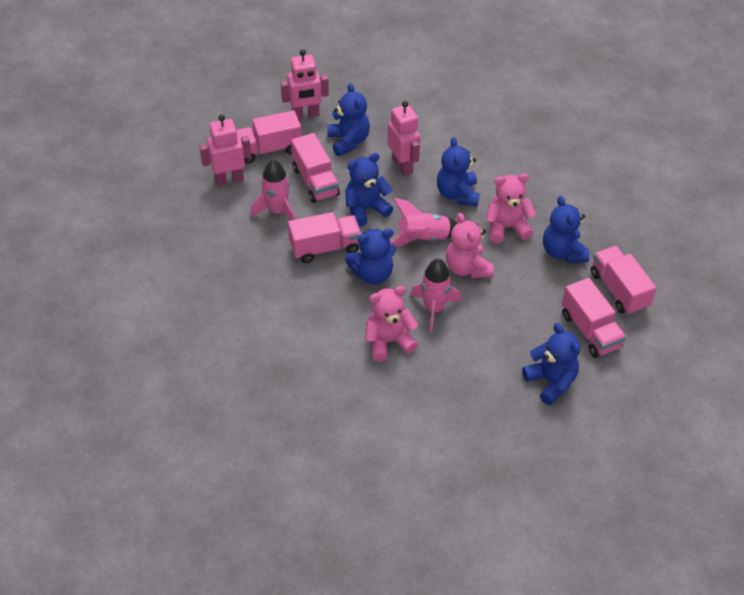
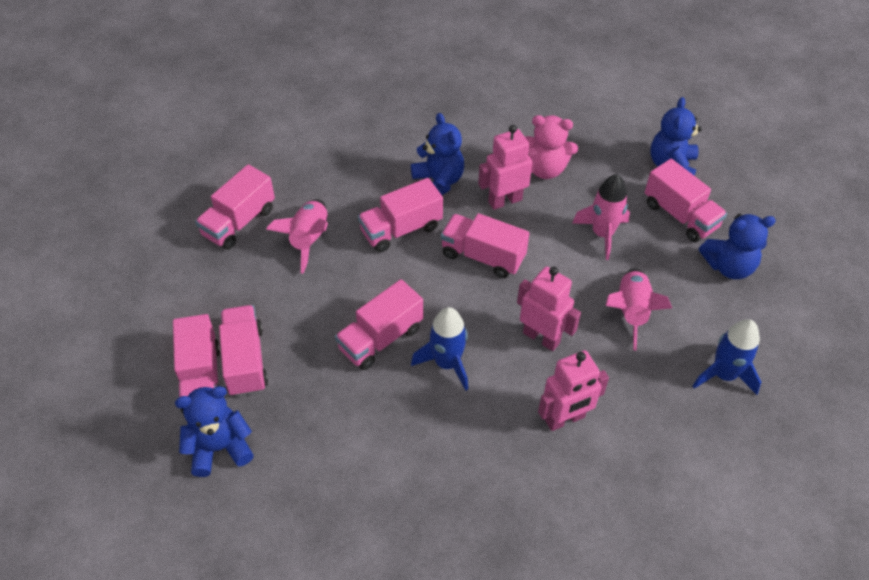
blue rocket: none = 0 -> [411,307,468,391] [692,319,761,395] = 2
blue teddy bear: [327,83,370,156] [345,153,393,227] [345,229,396,284] [437,137,480,206] [522,323,580,405] [543,196,589,263] = 6 -> [175,386,254,477] [411,113,464,195] [651,97,702,175] [699,214,776,279] = 4
pink teddy bear: [365,286,418,362] [446,213,494,279] [486,173,536,244] = 3 -> [525,115,578,179] = 1
pink truck: [236,110,302,164] [288,212,362,263] [291,133,340,203] [562,278,626,358] [591,246,657,315] = 5 -> [173,314,220,414] [195,164,275,250] [219,305,268,397] [335,279,423,370] [358,178,443,252] [441,213,529,278] [645,159,727,242] = 7

